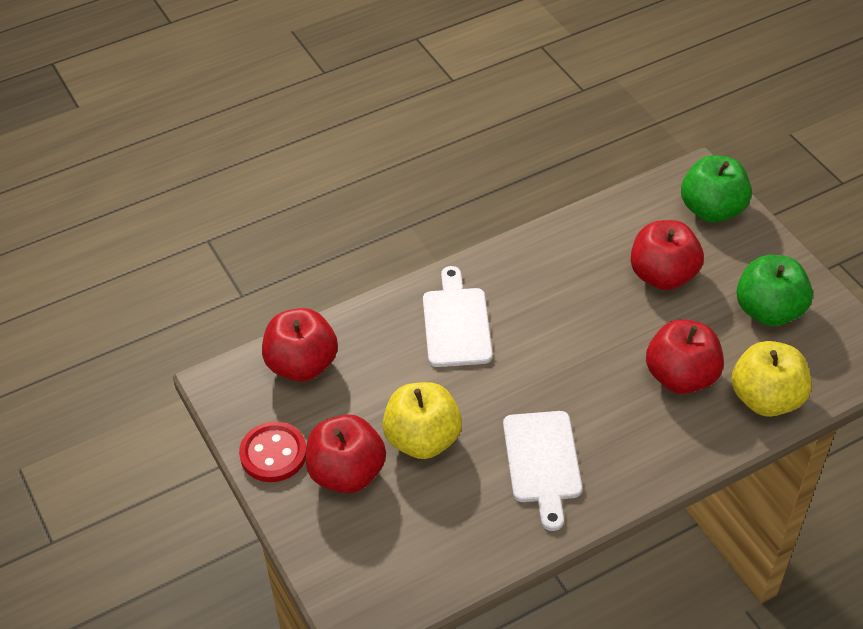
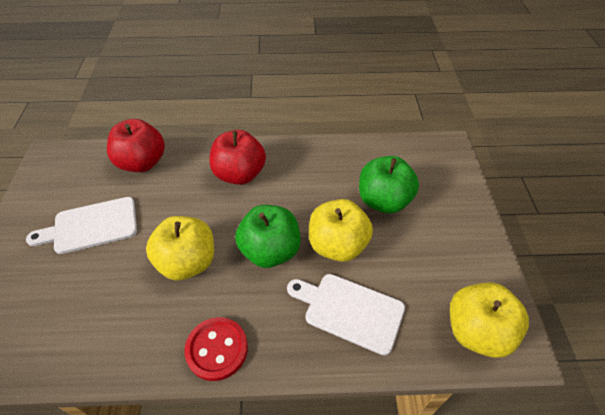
red apple: [262,308,338,382] [306,414,386,493] [631,220,704,290] [646,319,724,394] = 4 -> [107,119,165,172] [209,130,266,185] = 2
yellow apple: [382,382,462,459] [731,341,812,417] = 2 -> [146,216,214,281] [309,199,373,262] [450,282,529,358] = 3

